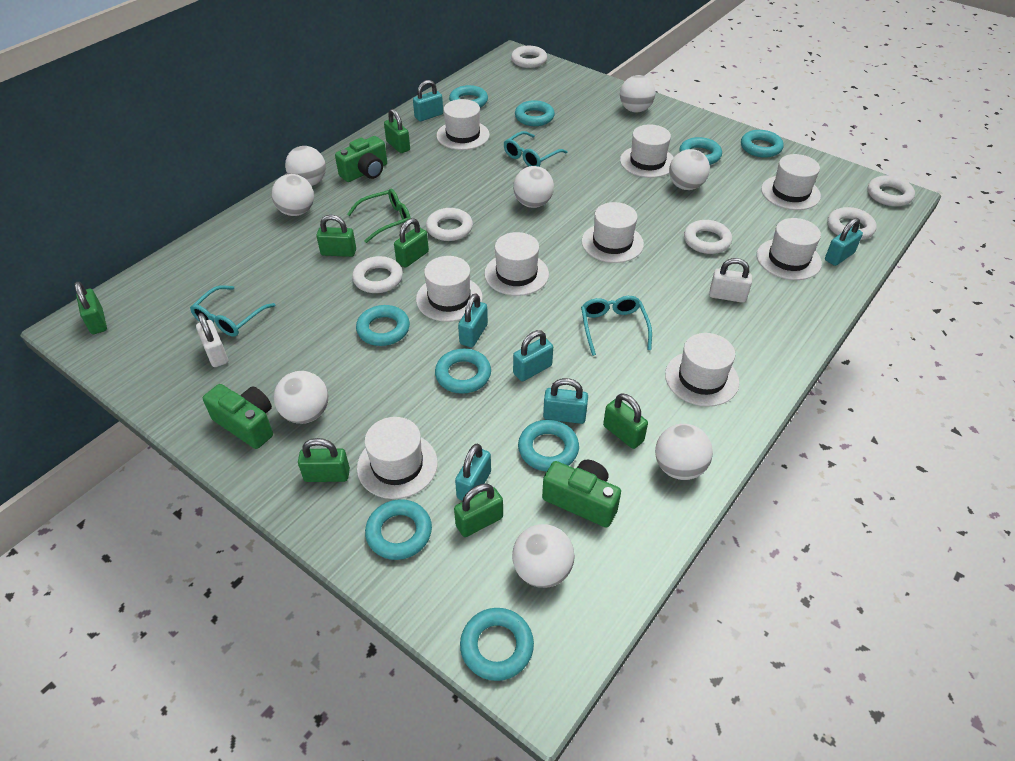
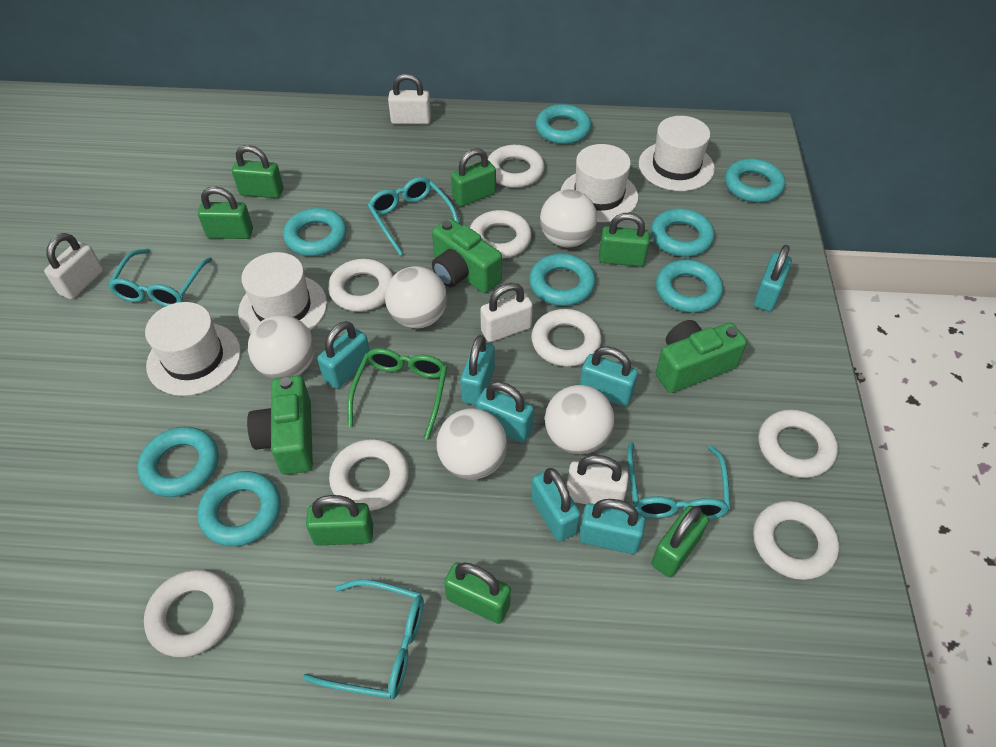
turquoise glasses: [190,285,276,337] [504,131,568,167] [581,296,652,356] = 3 -> [108,248,213,307] [302,579,424,699] [368,177,459,256] [627,442,731,520] = 4
turquoise padlock: [413,80,443,121] [455,444,491,501] [458,293,488,347] [513,330,553,381] [543,378,588,424] [825,218,863,266] = 6 -> [317,321,370,389] [460,335,495,406] [477,382,534,443] [531,468,581,542] [579,499,645,554] [580,346,638,407] [754,245,792,312] = 7
turquoise ring: [356,305,410,346] [365,499,432,560] [435,349,491,394] [449,85,488,108] [460,608,534,681] [515,100,555,126] [518,420,579,472] [679,137,722,165] [741,130,784,158] = 9 -> [137,427,218,497] [197,471,281,547] [283,208,347,256] [529,254,595,306] [536,104,591,144] [651,208,714,257] [656,260,723,313] [725,158,785,203] = 8
white ball: [271,174,314,216] [274,371,328,424] [285,146,326,186] [512,524,575,588] [513,166,554,208] [620,75,655,113] [655,424,713,480] [669,149,710,190] = 8 -> [248,315,315,379] [385,266,447,328] [437,409,507,480] [540,189,597,247] [545,385,614,454] = 5
white hat: [357,417,438,499] [416,256,483,322] [436,99,490,150] [484,232,549,296] [582,202,644,263] [620,124,674,178] [665,333,739,407] [757,218,822,280] [761,154,821,210] = 9 -> [145,302,241,396] [238,252,327,334] [561,144,638,222] [639,116,715,191] = 4
white padlock: [196,313,228,367] [709,258,752,303] = 2 -> [44,233,103,299] [388,73,431,124] [480,283,533,342] [566,455,629,504] = 4
white ring: [352,256,403,293] [426,208,473,241] [511,46,547,68] [684,220,732,254] [827,207,877,240] [868,175,915,207] = 6 -> [144,570,235,657] [328,259,393,312] [329,439,409,511] [470,210,532,259] [488,145,544,188] [531,309,602,367] [753,501,839,580] [758,409,838,478] = 8

